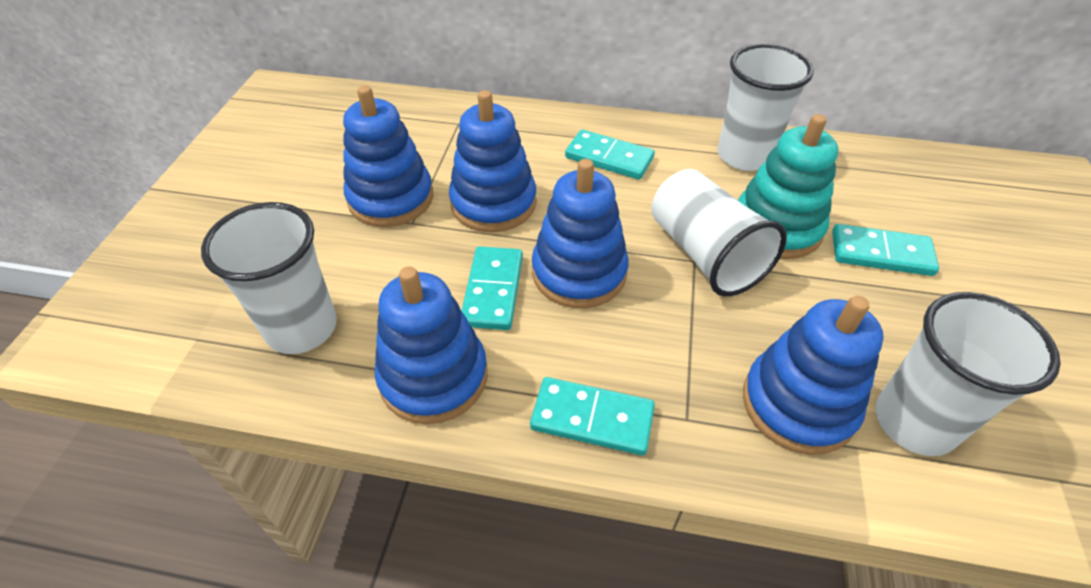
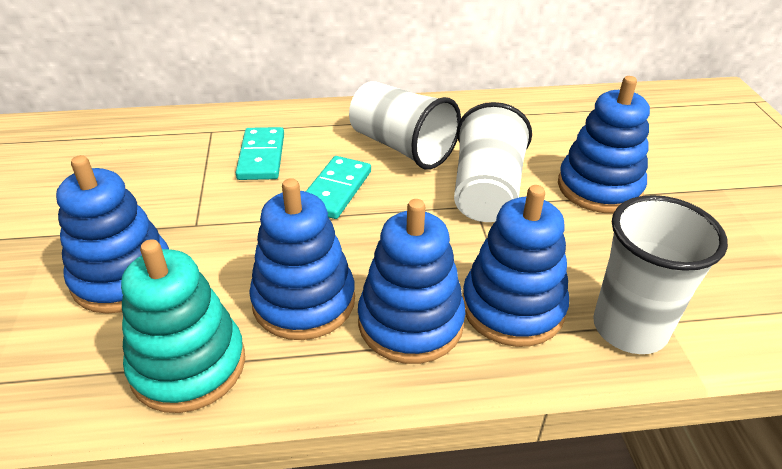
turquoise domino: [462,246,523,330] [530,377,655,455] [565,130,655,179] [832,224,939,276] = 4 -> [236,127,284,180] [306,156,371,219] = 2
white cup: [201,202,337,354] [651,169,787,296] [717,44,814,171] [875,292,1061,456] = 4 -> [349,81,461,170] [454,102,532,222] [593,195,728,354] = 3

